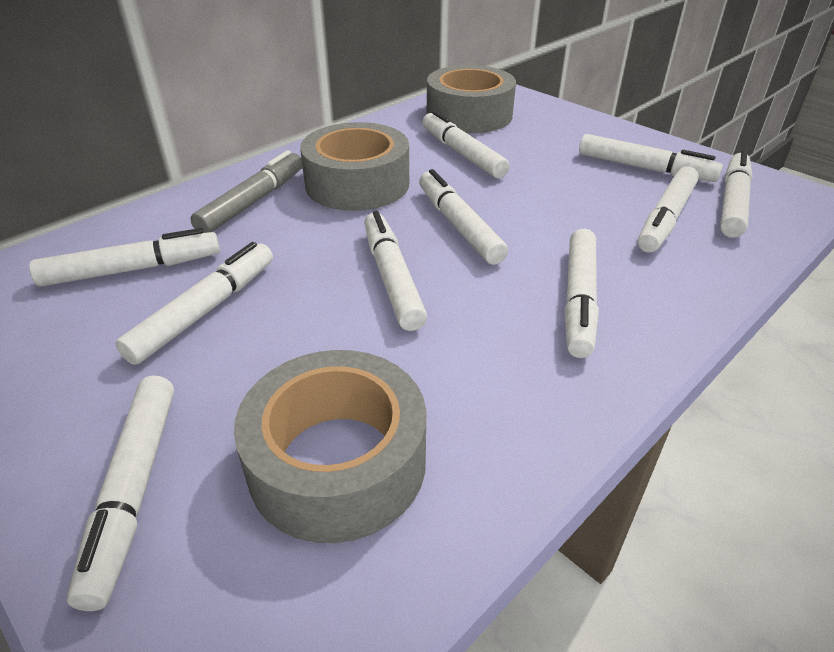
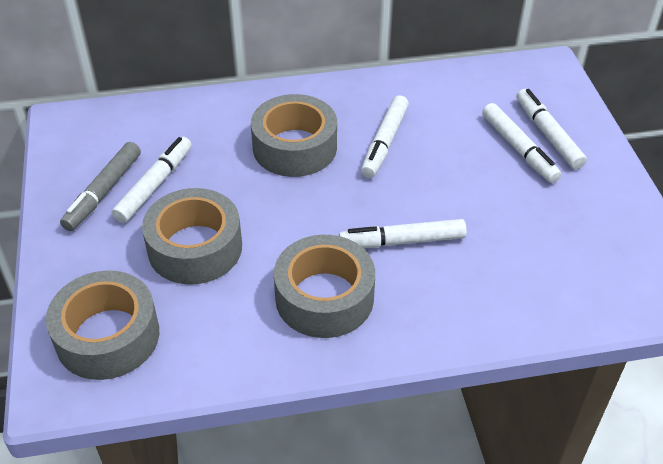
grey tape: [234,350,426,543] [300,122,409,211] [427,65,516,133] = 3 -> [46,270,159,380] [142,188,242,285] [251,94,337,177] [274,235,375,338] = 4
white marker: [29,228,220,287] [67,375,174,611] [115,242,273,365] [364,211,427,331] [419,169,508,265] [423,110,510,179] [564,229,599,358] [579,134,723,182] [638,166,699,253] [720,150,753,238] = 10 -> [112,137,192,223] [339,219,467,248] [361,95,409,178] [482,103,561,183] [516,89,587,169] = 5

